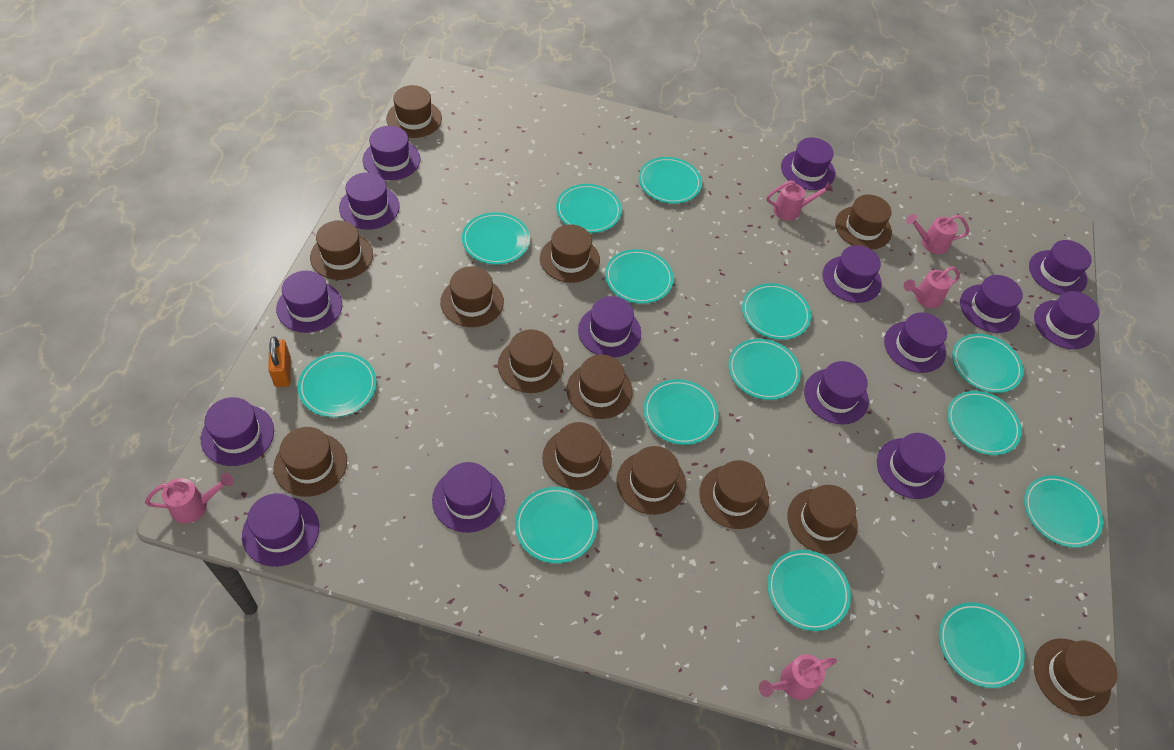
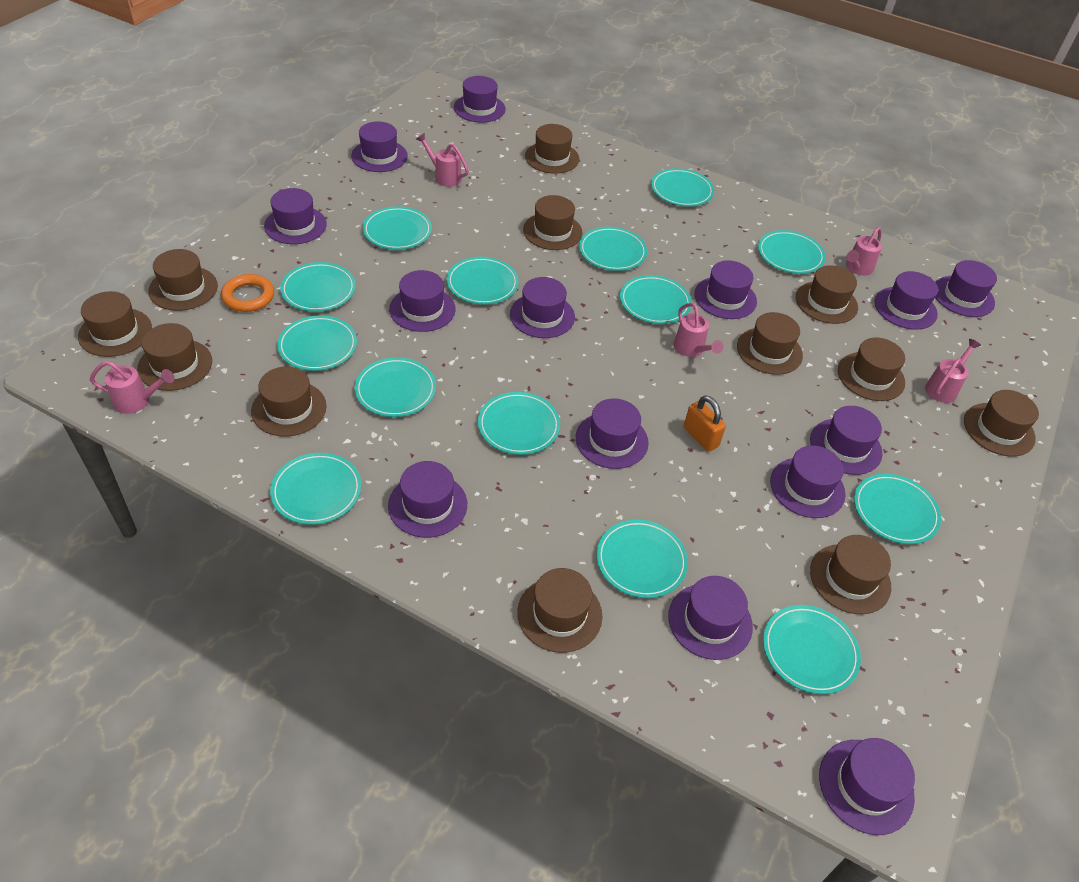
brown hat: [273,427,347,497] [310,220,373,280] [386,85,442,138] [440,266,504,327] [498,329,563,393] [540,224,600,283] [542,422,612,490] [567,354,633,419] [617,446,686,515] [699,460,769,529] [787,485,858,554] [835,195,892,250] [1034,639,1117,716] = 13 -> [78,291,152,357] [137,323,212,391] [148,249,218,311] [251,366,327,437] [517,568,603,653] [523,195,583,250] [525,124,579,174] [737,312,803,375] [796,265,858,324] [810,535,891,614] [838,338,905,401] [964,390,1039,457] = 12
orange ring: none = 0 -> [221,274,274,312] = 1
purple hat: [201,397,274,466] [242,493,319,567] [276,271,342,333] [339,172,400,230] [362,126,420,180] [432,462,505,533] [578,296,641,358] [781,138,835,190] [804,361,869,425] [822,245,882,303] [877,433,945,499] [884,312,947,373] [960,275,1023,333] [1029,240,1092,295] [1034,291,1100,349] = 15 -> [264,188,327,244] [351,121,408,172] [388,461,467,538] [389,270,456,332] [454,76,506,122] [510,277,575,338] [576,399,649,469] [668,576,753,660] [694,260,757,319] [770,446,846,518] [810,406,883,475] [819,738,915,835] [875,271,938,330] [935,260,997,317] = 14

